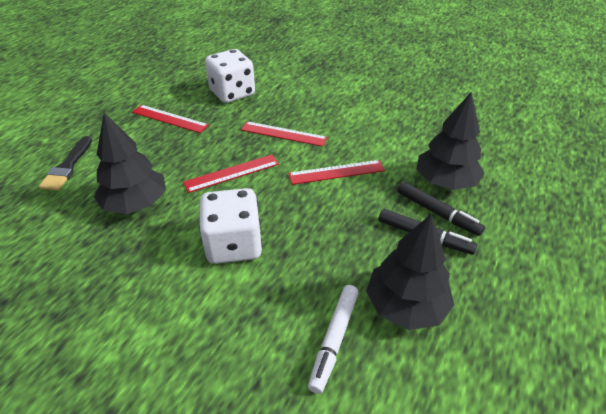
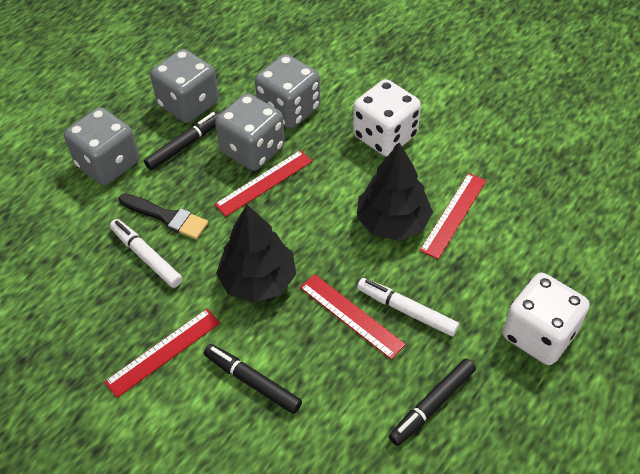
black marker: [379,209,478,255] [397,182,485,236] = 2 -> [144,112,220,170] [204,344,302,414] [389,359,476,446] = 3
black tree: [94,113,166,214] [366,214,454,330] [417,92,485,190] = 3 -> [216,205,296,303] [357,143,433,241] = 2
grey dice: none = 0 -> [64,107,140,186] [150,49,219,123] [215,93,285,171] [255,54,321,129] = 4
white marker: [308,285,358,394] = 1 -> [110,219,182,288] [357,278,459,336] = 2

